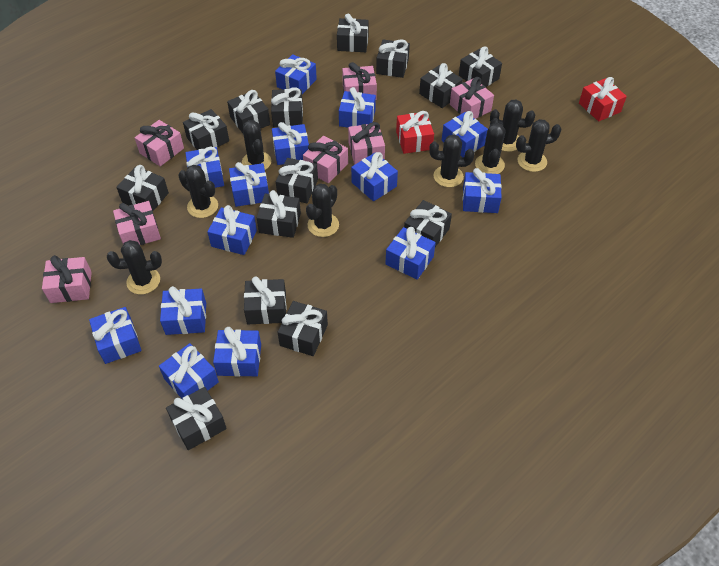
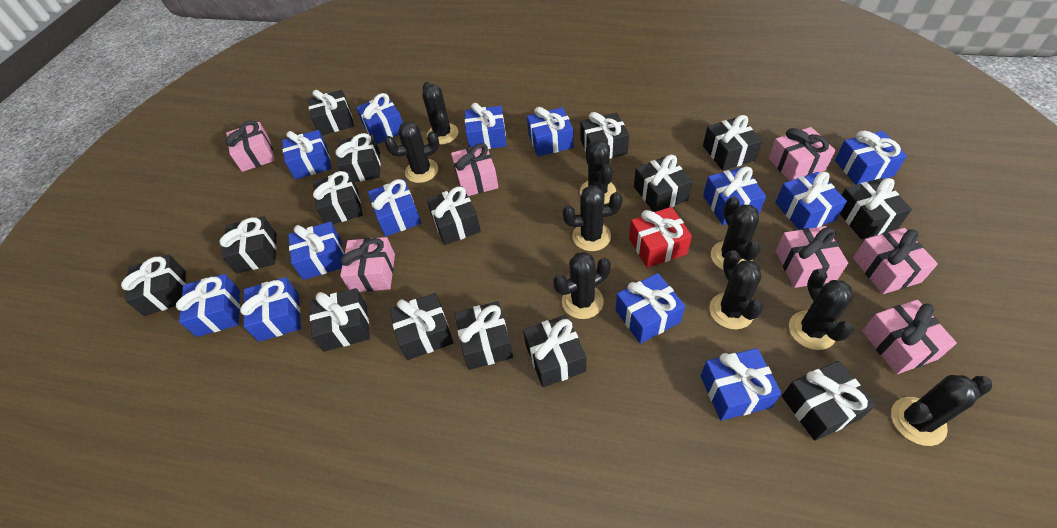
black cactus: [107,240,162,295] [178,165,218,218] [242,120,271,170] [306,184,339,237] [429,134,474,187] [475,118,506,174] [490,100,535,152] [516,119,562,172] = 8 -> [384,121,439,183] [422,82,458,145] [553,252,611,319] [563,185,623,251] [580,140,616,204] [709,250,763,329] [711,197,761,270] [789,268,853,350] [891,375,992,446] = 9
black gift: [116,165,169,211] [166,387,227,450] [183,109,229,150] [227,90,270,133] [244,276,287,324] [257,190,301,238] [271,87,303,127] [276,158,318,203] [278,301,328,356] [337,14,369,52] [376,39,410,78] [404,200,452,247] [419,63,463,108] [459,46,502,87] = 14 -> [121,254,186,316] [220,216,276,273] [308,90,354,135] [310,288,370,352] [313,171,363,224] [335,133,381,182] [389,293,453,360] [427,186,481,245] [455,301,513,370] [523,315,586,387] [580,112,629,159] [634,155,692,212] [703,115,762,171] [782,361,876,441] [840,178,912,239] = 15
blue gift: [89,307,141,364] [159,343,219,399] [160,286,206,335] [185,147,224,188] [207,205,257,255] [213,327,261,377] [229,162,269,207] [272,122,309,165] [275,54,317,94] [339,87,376,127] [351,152,398,201] [385,227,436,280] [442,111,488,157] [463,168,502,213] = 14 -> [176,274,240,337] [240,277,301,342] [282,130,332,180] [289,222,344,280] [356,93,403,144] [368,179,421,237] [465,103,507,149] [527,107,574,157] [615,273,685,344] [701,348,782,421] [703,167,766,225] [775,172,847,230] [835,131,907,185] = 13
red gift: [396,111,434,154] [579,77,627,122] = 2 -> [629,207,692,268] = 1

